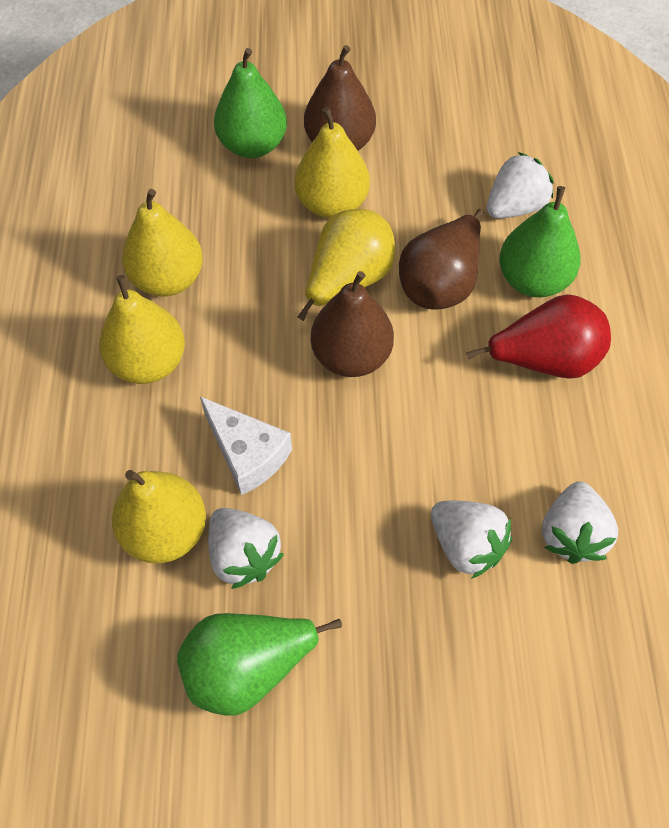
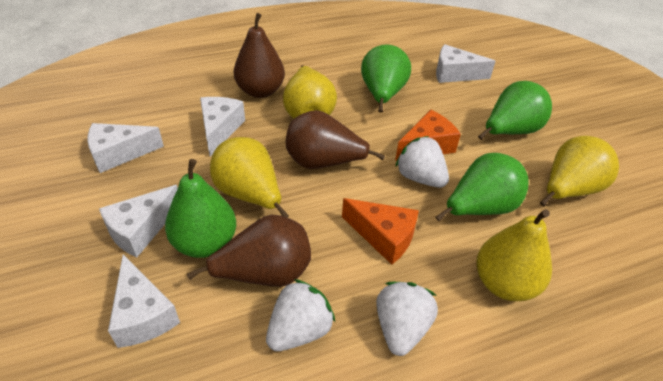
green pear: [177,613,342,716] [214,48,287,158] [499,186,581,297] = 3 -> [165,159,236,258] [361,44,411,112] [435,153,529,222] [478,81,552,140] = 4
orange cheese: none = 0 -> [342,198,419,265] [395,110,461,161] = 2
red pear: [466,294,611,379] = 1 -> none = 0
white cheese: [200,397,292,495] = 1 -> [88,123,164,173] [99,185,178,258] [108,254,180,348] [200,97,245,156] [436,44,496,83] = 5
white strawberry: [208,508,284,589] [431,501,512,579] [487,152,554,218] [542,481,618,564] = 4 -> [266,279,335,351] [376,282,438,356] [395,136,449,188] = 3
yellow pear: [99,275,185,384] [112,470,206,563] [122,189,203,297] [295,107,370,218] [297,209,395,321] = 5 -> [210,137,289,217] [283,65,337,119] [476,209,552,301] [540,136,619,206] = 4

